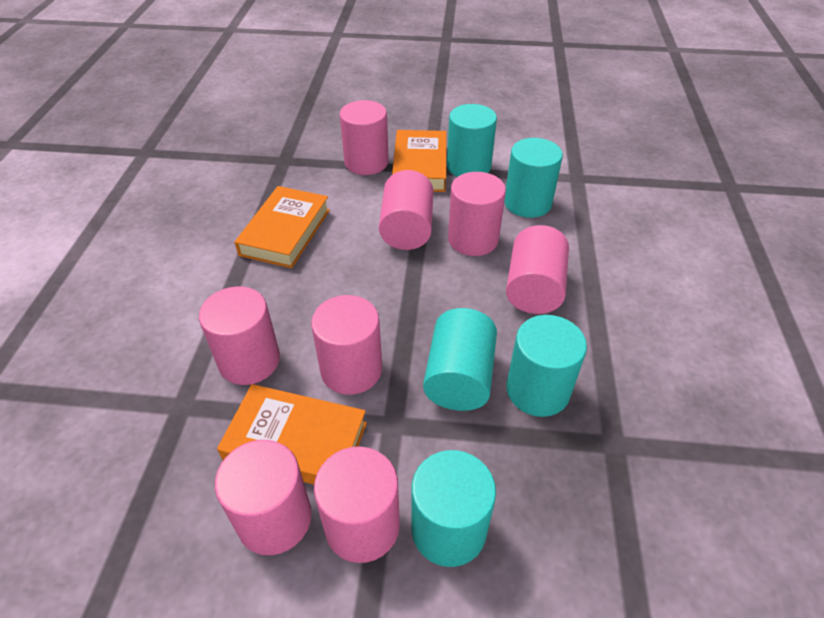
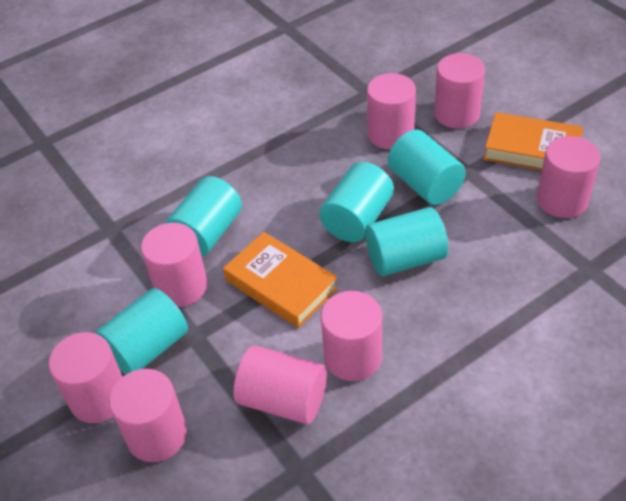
orange book: [217,384,367,485] [235,186,330,268] [392,130,446,192] = 3 -> [223,232,338,328] [484,112,583,171] = 2

